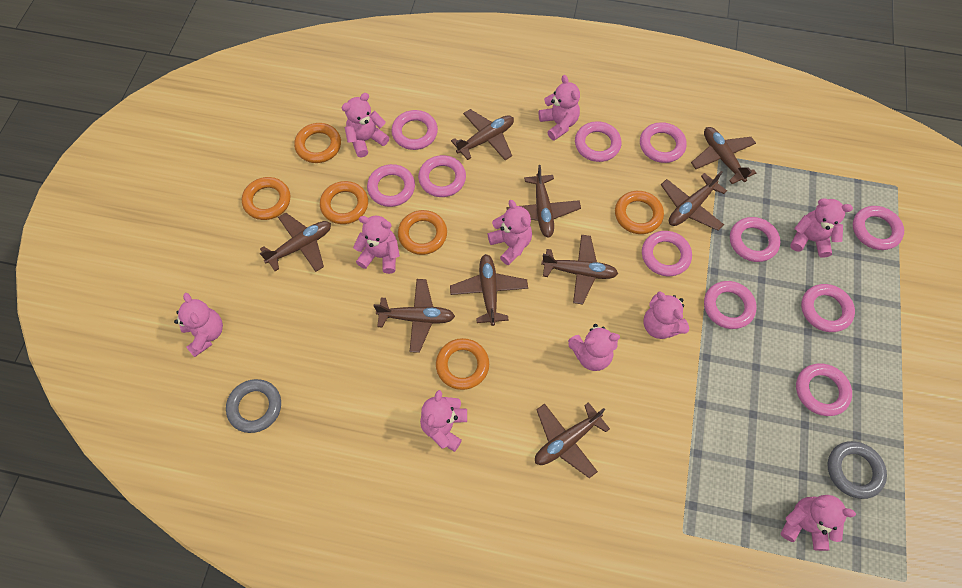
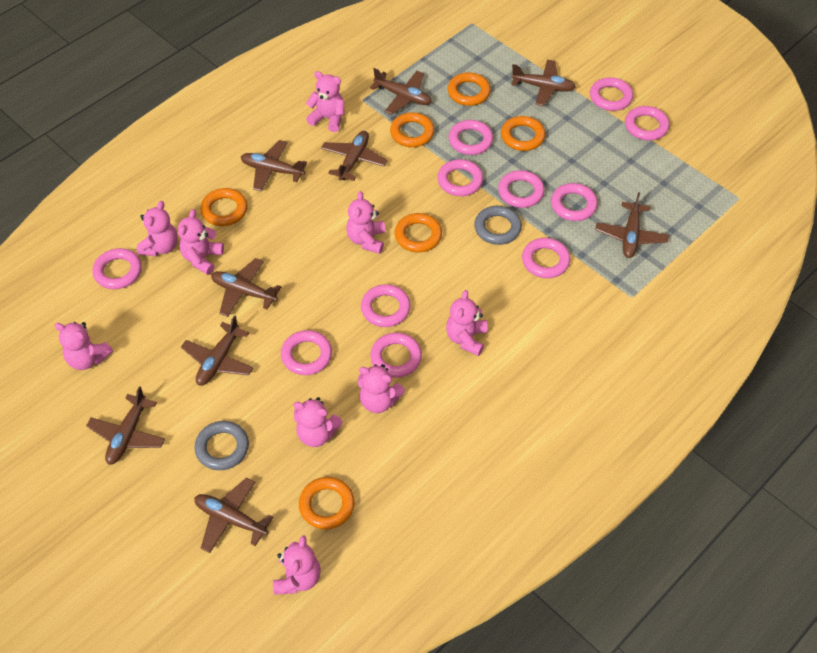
pink teddy bear: [174,293,223,357] [342,93,389,158] [353,216,400,274] [420,390,467,452] [487,200,532,265] [539,75,580,141] [568,324,620,371] [643,291,689,339] [780,495,856,551] [790,198,853,258] = 10 -> [55,322,113,370] [137,201,178,256] [178,209,224,275] [273,535,321,595] [294,397,343,447] [306,71,345,132] [346,191,386,254] [358,364,405,413] [446,290,487,356] = 9

